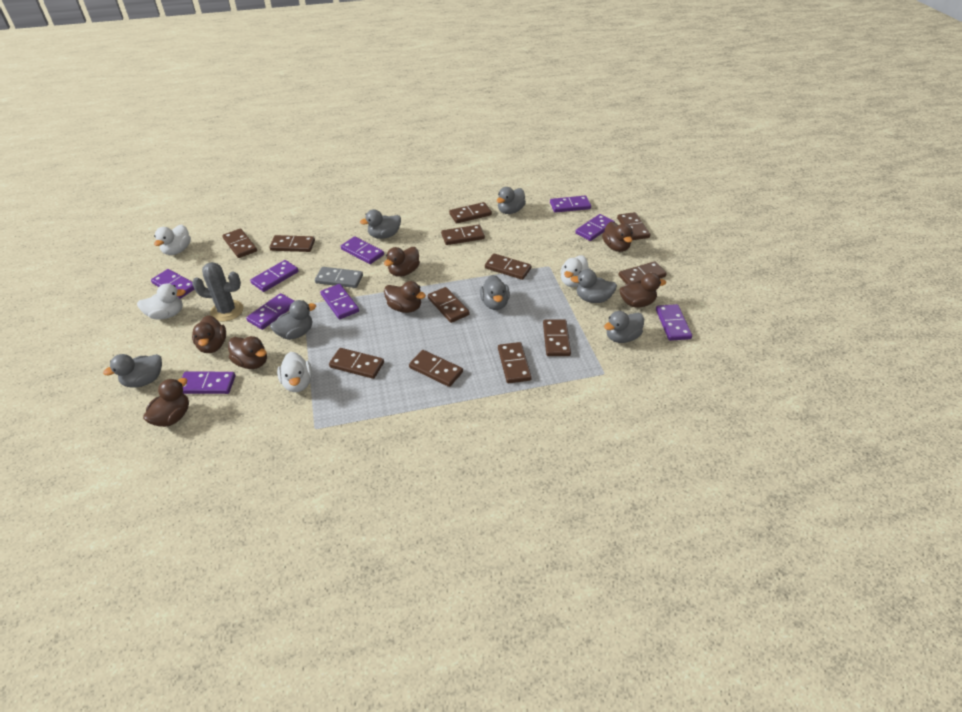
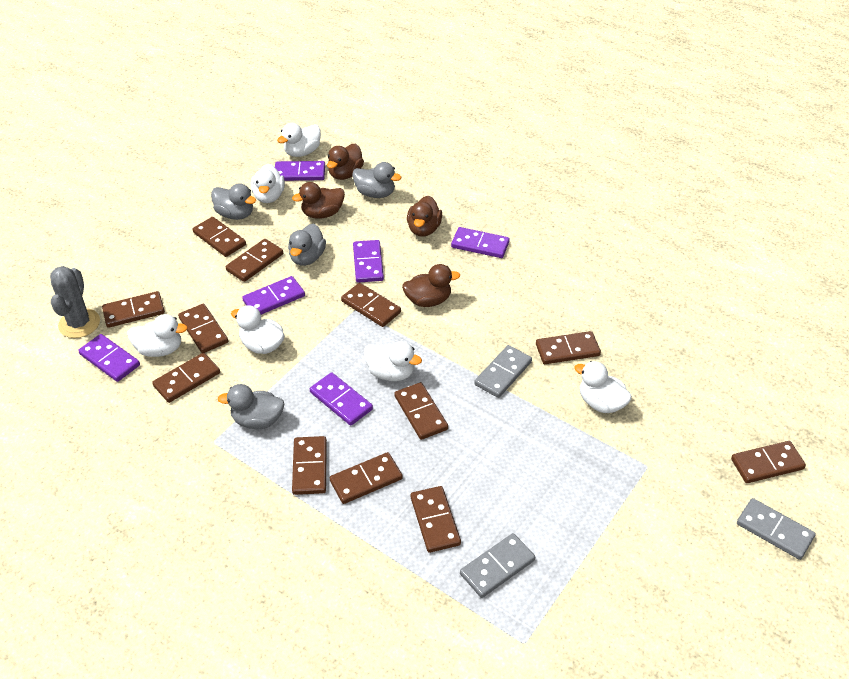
brown duck: [143,378,189,427] [192,315,226,353] [228,336,267,369] [384,247,420,277] [384,281,426,313] [602,222,633,252] [620,273,666,307] = 7 -> [292,182,345,219] [327,144,364,180] [402,264,460,307] [407,196,442,237] = 4
grey domino: [315,267,363,288] = 1 -> [460,533,535,598] [474,345,532,398] [737,498,816,560] = 3
grey duck: [103,354,162,388] [270,300,316,340] [360,209,401,239] [480,275,510,310] [497,187,526,214] [571,269,617,303] [604,311,644,343] = 7 -> [211,183,256,220] [218,384,284,429] [288,224,326,266] [352,162,401,198] = 4
purple domino: [151,269,195,299] [182,371,235,394] [246,293,294,330] [250,260,299,292] [320,284,359,319] [341,236,384,264] [550,196,591,213] [575,214,615,241] [656,304,692,341] = 9 -> [78,334,140,382] [242,276,305,315] [275,161,325,181] [310,372,373,426] [353,240,384,283] [451,227,510,258] = 6
white duck: [137,284,186,320] [154,224,191,255] [277,352,312,392] [560,255,591,287] = 4 -> [127,314,188,357] [231,306,284,354] [251,164,285,203] [277,123,321,157] [364,341,422,381] [574,361,632,413] = 6

